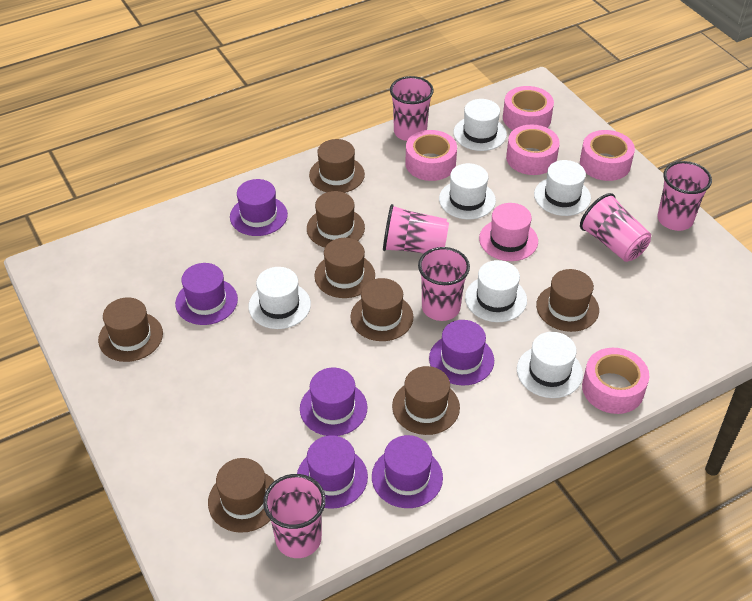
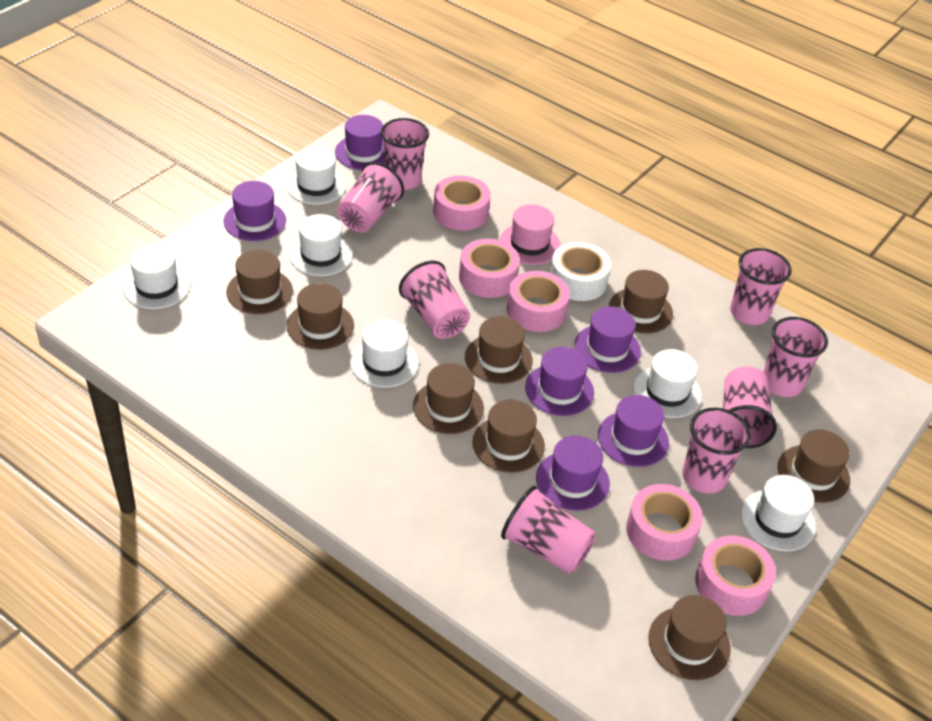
pink cup: [263,474,326,558] [383,204,449,253] [390,76,434,141] [418,247,470,321] [580,193,651,262] [657,161,712,231] = 6 -> [337,162,404,232] [381,118,429,190] [399,261,470,339] [501,486,596,574] [682,408,751,493] [723,366,777,448] [730,248,792,325] [763,317,828,397] = 8
white tape: none = 0 -> [550,242,611,301] = 1

